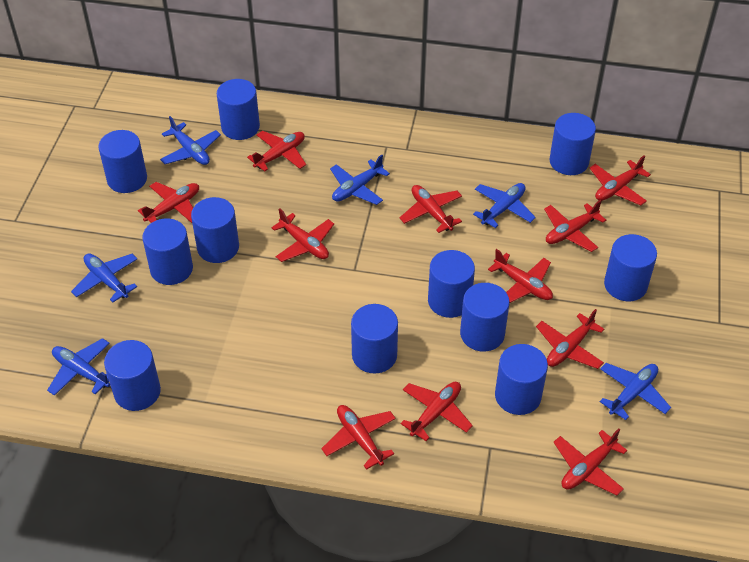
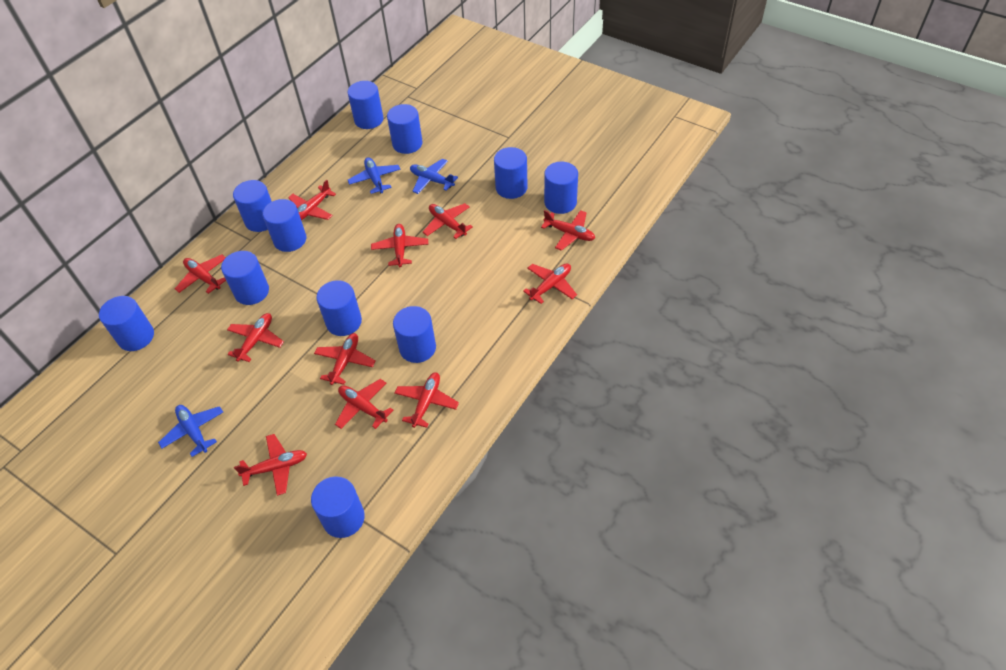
blue plane: [47,338,110,396] [71,254,138,302] [160,116,221,165] [330,155,390,205] [473,183,536,228] [600,363,671,420] = 6 -> [158,405,223,457] [348,157,401,194] [410,158,458,194] = 3

